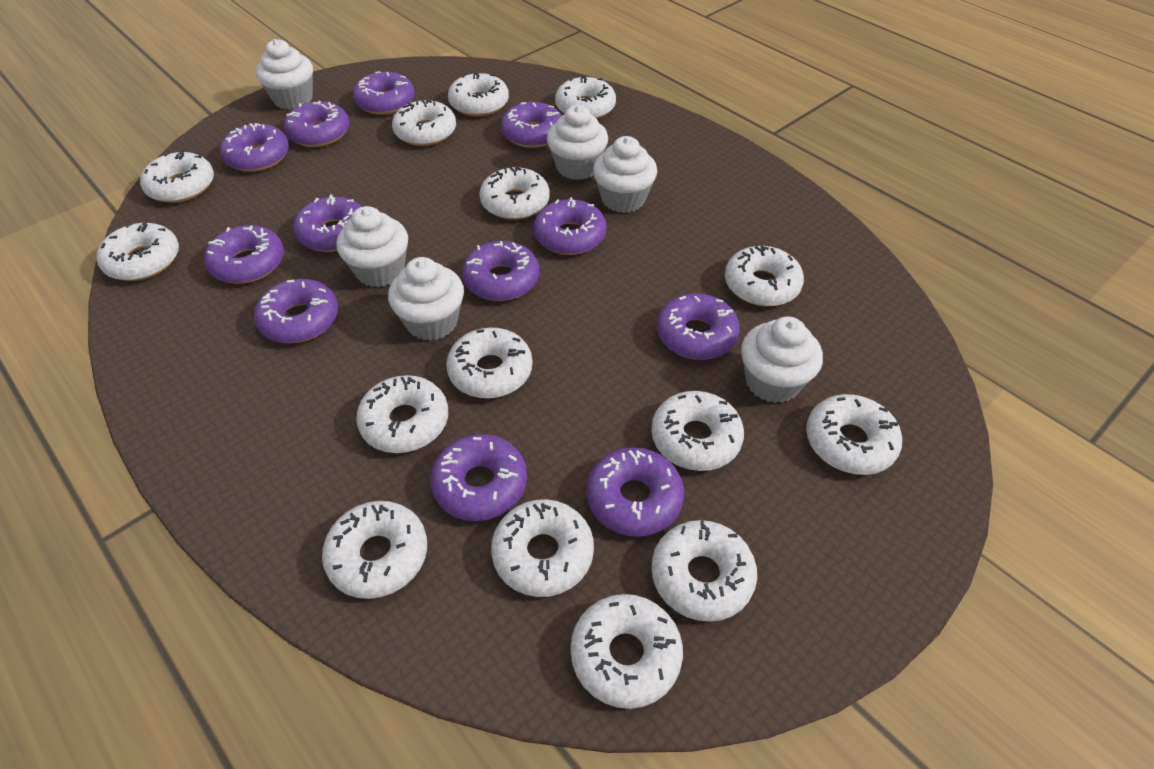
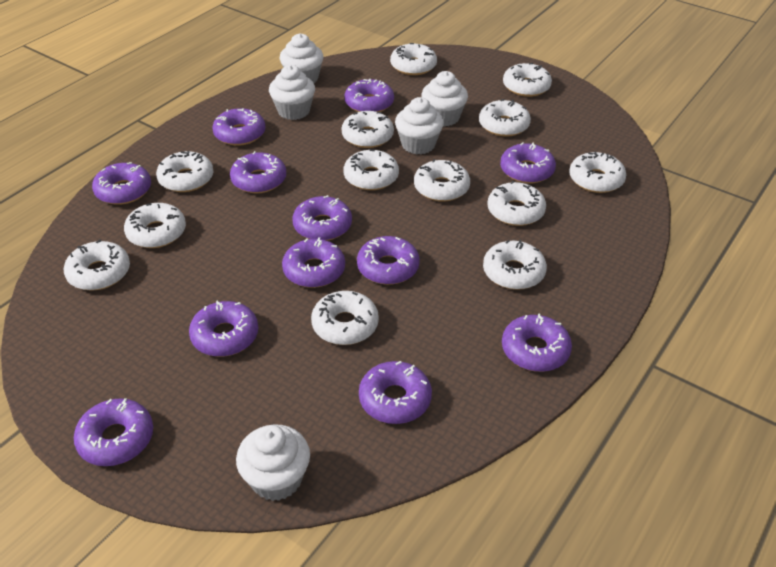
white cupcake: [256,39,313,110] [336,206,408,287] [388,257,464,341] [547,105,608,180] [593,136,657,213] [741,317,823,403] = 6 -> [236,424,310,501] [269,65,315,120] [279,33,323,83] [395,97,444,154] [421,71,468,127] = 5
white donut: [96,221,179,281] [140,150,214,203] [322,501,427,599] [356,375,448,453] [392,99,456,146] [446,328,533,398] [448,72,509,116] [480,167,550,220] [491,499,594,597] [555,75,616,119] [570,594,683,709] [651,391,744,471] [651,520,757,622] [725,246,804,306] [806,394,902,475] = 15 -> [64,240,130,290] [124,203,186,248] [156,151,214,192] [311,291,379,345] [342,111,394,148] [343,149,399,190] [390,43,437,75] [414,159,470,202] [479,99,531,137] [483,240,547,290] [488,181,546,226] [503,63,552,97] [569,152,626,193] = 13

